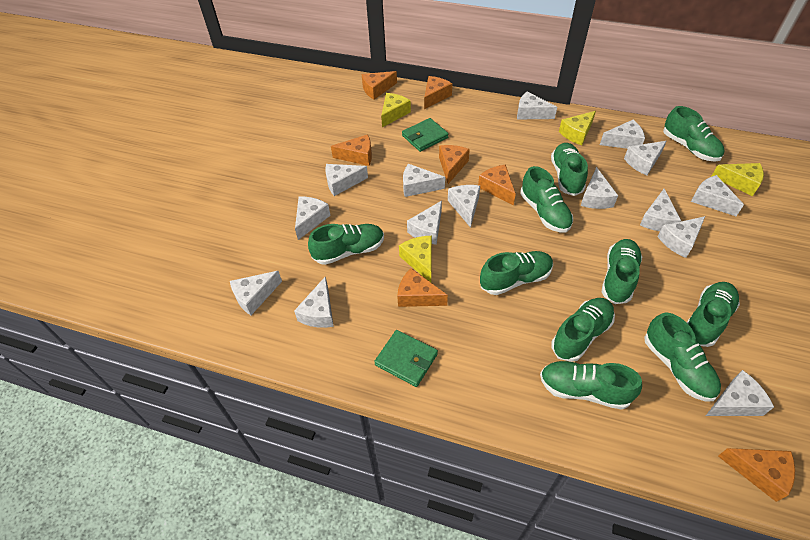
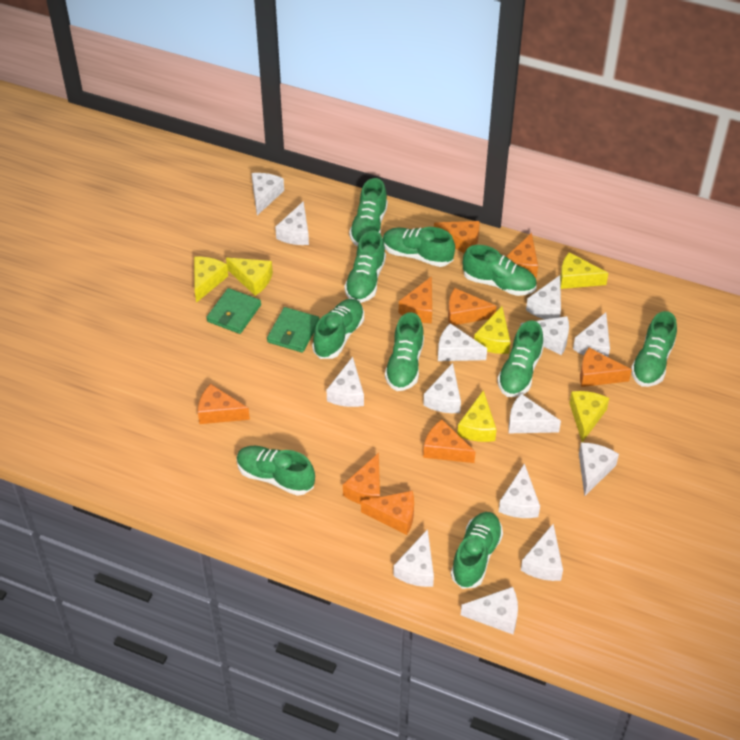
orange cheese: [331,134,372,166] [362,71,397,99] [397,268,448,307] [424,76,452,109] [439,145,470,184] [478,164,516,206] [718,448,795,502] = 7 -> [198,384,250,424] [343,453,380,504] [361,491,414,535] [399,276,432,323] [423,419,475,463] [434,221,480,253] [448,288,497,325] [506,233,538,278] [580,348,632,387] = 9
white cheese: [230,271,282,315] [294,276,334,328] [295,197,331,240] [325,164,368,196] [403,164,445,197] [407,201,442,245] [448,185,480,228] [517,92,557,119] [581,167,618,209] [600,120,645,149] [624,141,667,176] [640,189,681,231] [658,216,705,258] [691,175,744,216] [706,370,774,416] = 15 -> [252,173,284,215] [275,201,309,245] [327,357,364,407] [393,529,434,587] [423,363,461,413] [438,323,487,361] [461,587,518,634] [499,463,540,518] [508,394,561,433] [520,316,569,355] [521,524,563,581] [526,275,561,320] [573,313,610,357] [579,443,619,496] = 14
yellow cheese: [381,93,411,127] [399,236,432,282] [559,111,596,145] [711,163,764,196] = 4 -> [194,257,228,303] [226,258,273,296] [457,390,497,442] [474,306,510,354] [560,252,608,289] [569,391,609,442] = 6

